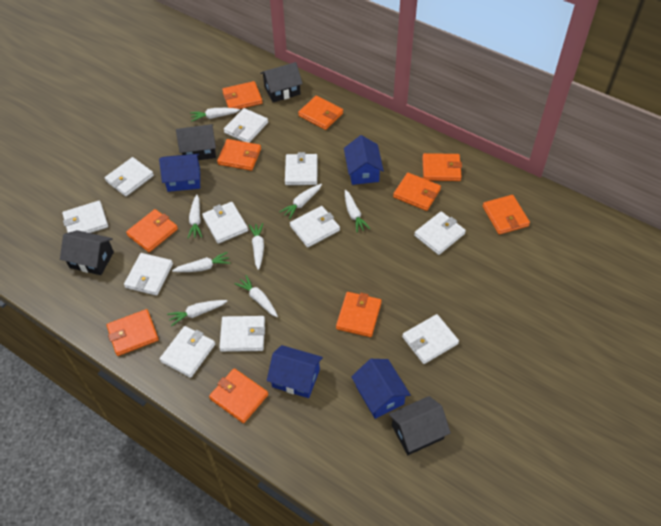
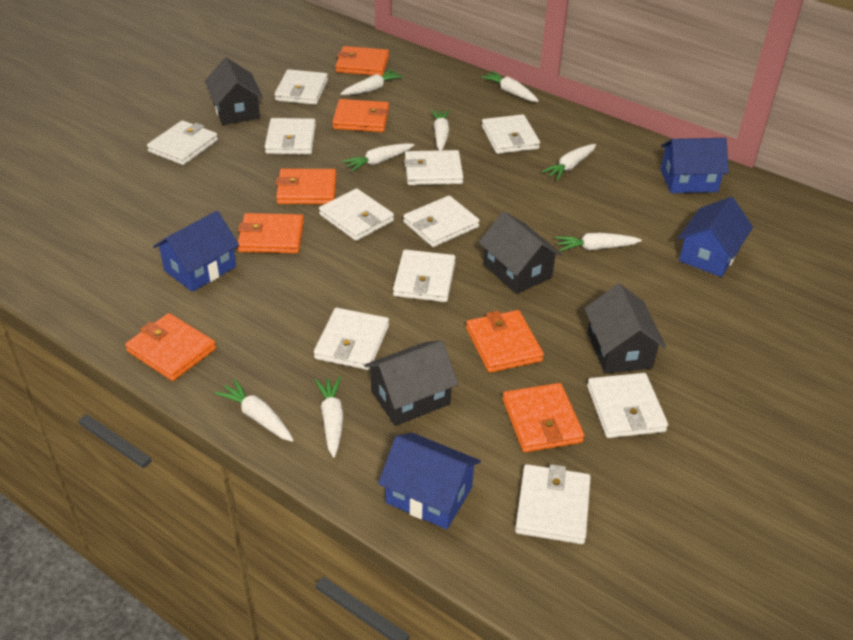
orange wallet: [107,309,159,356] [126,209,178,252] [209,368,268,423] [217,139,261,171] [222,81,263,109] [298,96,343,130] [336,292,382,337] [393,173,441,211] [422,153,462,181] [483,195,530,235] = 10 -> [125,313,216,381] [238,213,304,253] [276,169,337,204] [332,99,389,132] [336,46,389,76] [466,310,544,373] [503,383,585,452] = 7

